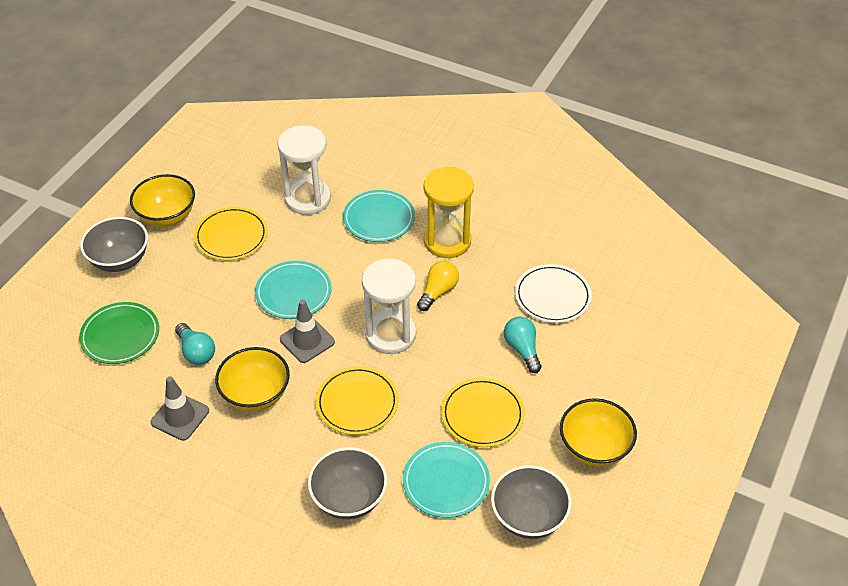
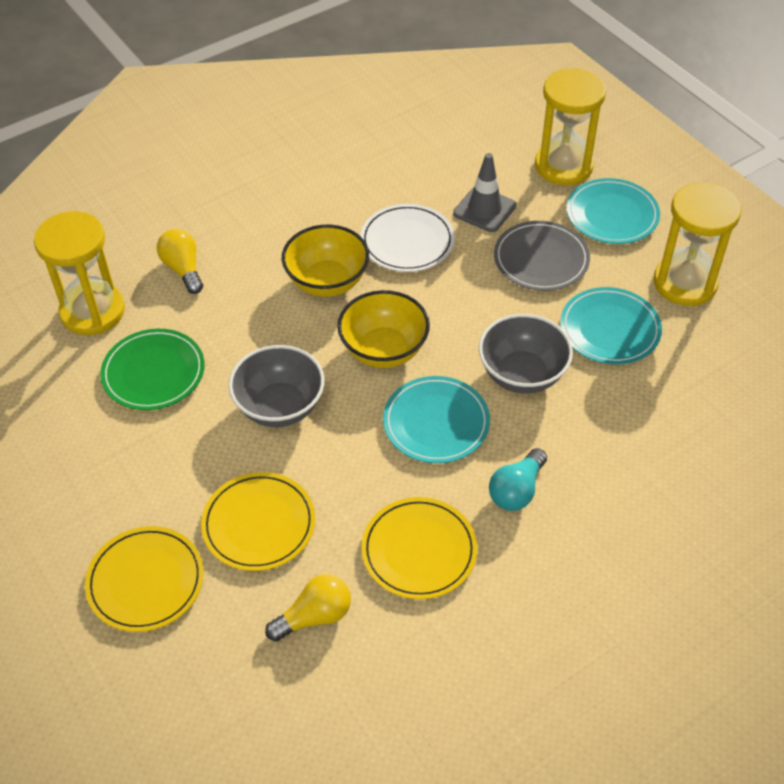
grey bowl: [80,217,148,272] [308,447,387,519] [491,465,572,539] = 3 -> [229,345,325,427] [479,314,573,394] = 2
grey plate: none = 0 -> [494,221,590,291] = 1
grey traffic cone: [151,376,209,441] [280,300,335,363] = 2 -> [453,153,516,232] = 1
turquoise light bulb: [175,323,215,365] [504,317,542,373] = 2 -> [489,448,547,511] = 1
white hourglass: [277,126,331,215] [362,259,416,354] = 2 -> none = 0
yellow bowl: [130,174,195,227] [215,347,290,412] [560,398,637,467] = 3 -> [282,225,369,297] [337,290,430,368] = 2
yellow hourglass: [424,167,474,258] = 1 -> [34,211,125,335] [535,68,606,185] [654,183,741,306] = 3
yellow light bulb: [417,261,459,311] = 1 -> [157,229,203,294] [265,574,351,641] = 2

